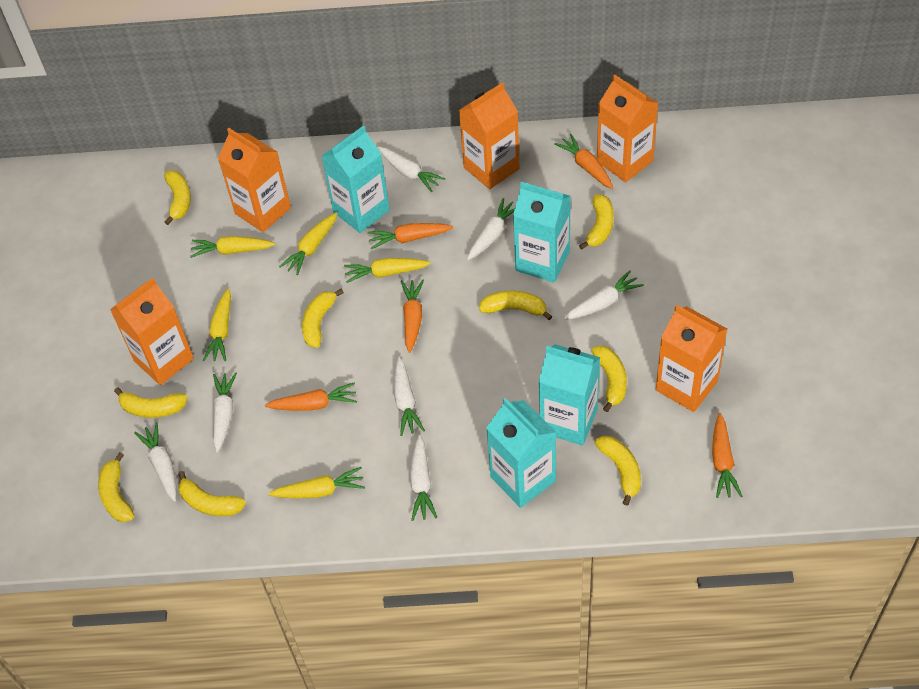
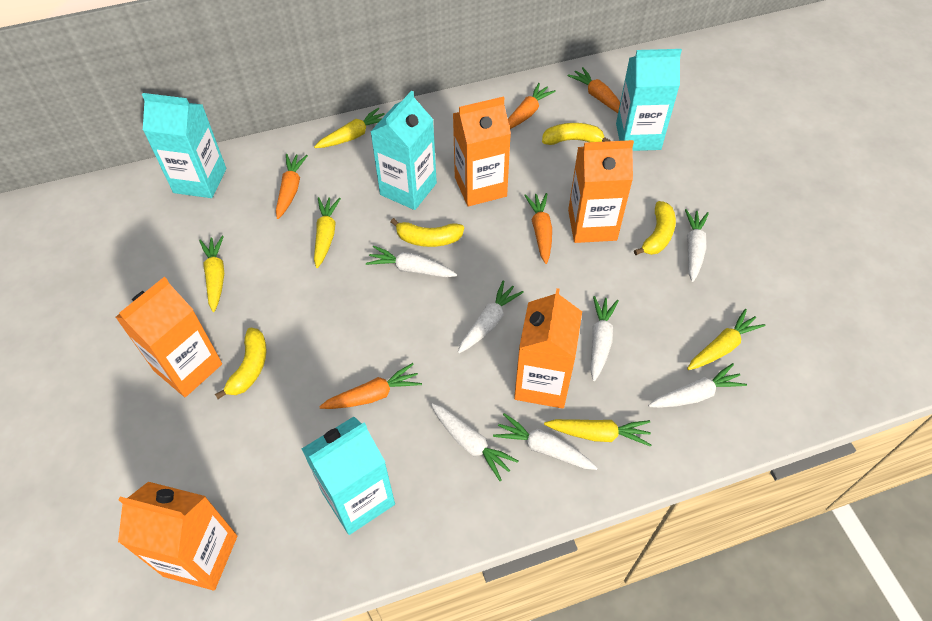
yellow banana: [98,452,134,522] [114,387,188,418] [164,170,191,225] [178,471,246,516] [302,288,344,348] [479,291,553,320] [579,194,614,250] [592,346,627,412] [594,436,641,506] = 9 -> [215,328,267,399] [390,218,464,247] [542,123,611,145] [634,201,676,255] = 4

